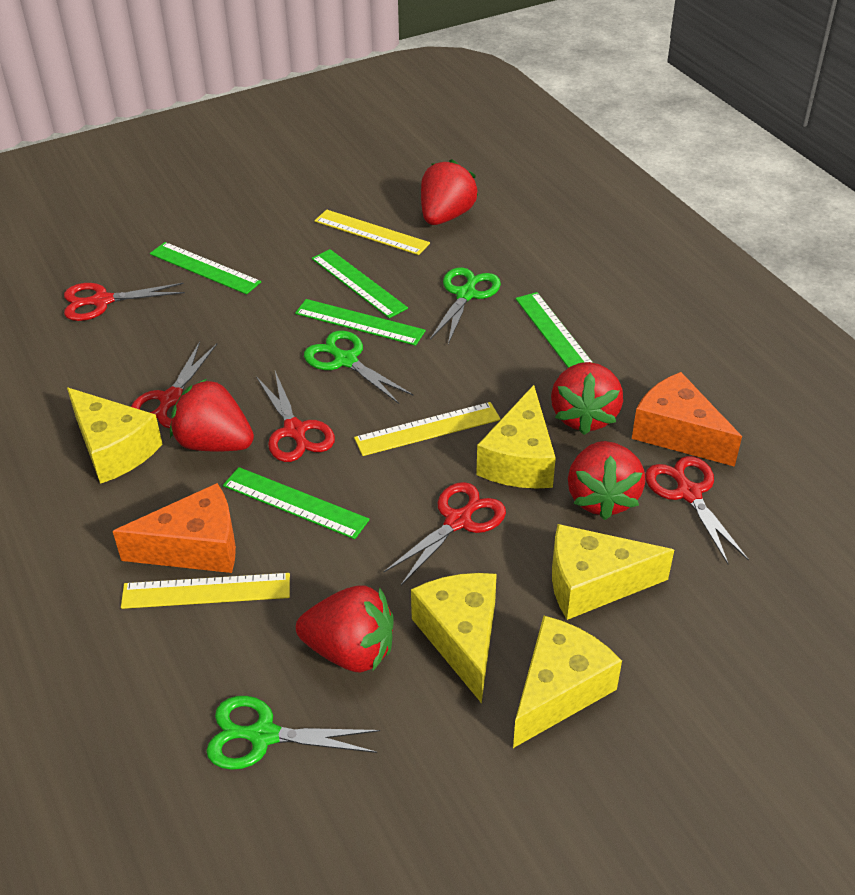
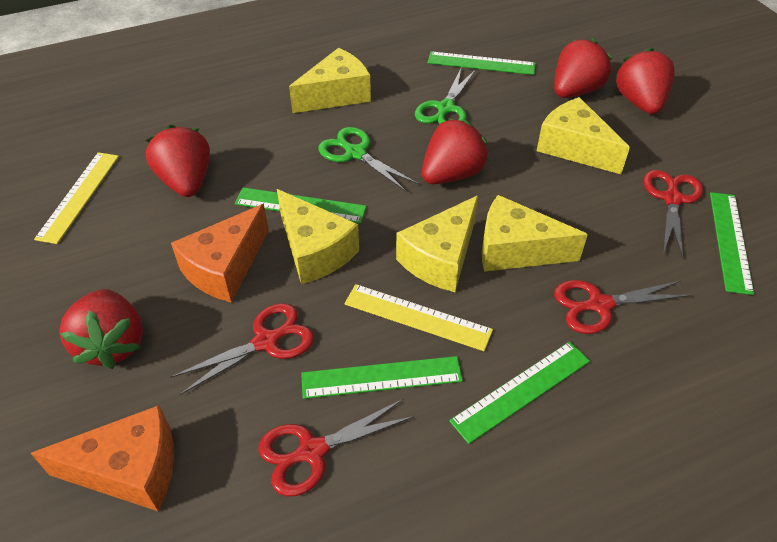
green scissors: [206,696,380,770] [304,331,414,404] [430,267,501,344] = 3 -> [318,127,418,192] [415,69,476,124] = 2
red scissors: [64,283,185,321] [131,341,217,428] [256,371,335,462] [384,482,506,585] [645,456,749,564] = 5 -> [171,303,314,395] [258,399,414,497] [554,280,691,334] [643,170,703,258] = 4
yellow ruler: [121,573,290,609] [315,209,430,255] [354,402,501,456] = 3 -> [34,152,119,244] [344,284,493,351] = 2

